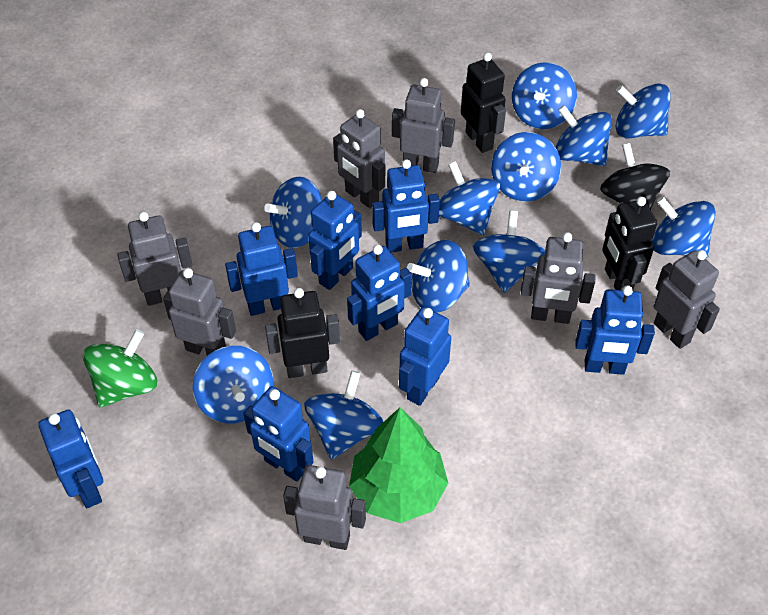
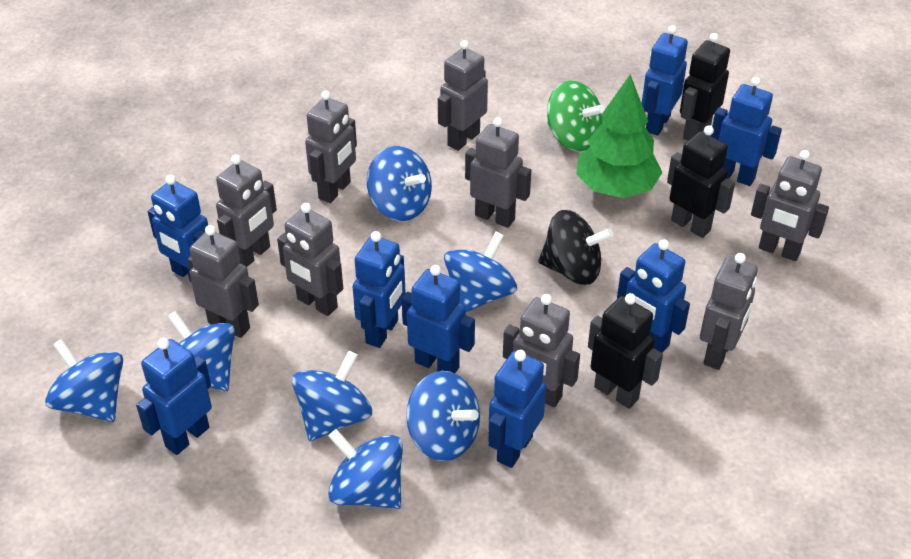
blue spinning top: [193,346,274,424] [264,177,322,248] [304,371,383,460] [407,240,470,313] [439,161,500,235] [472,211,545,293] [491,132,561,202] [512,62,577,129] [555,105,612,166] [615,83,671,138] [652,196,716,258] = 11 -> [45,339,123,422] [167,310,235,391] [292,351,372,441] [328,429,403,509] [367,146,432,221] [406,371,480,461] [444,232,517,313] = 7
grey robot: [117,212,192,306] [163,268,236,356] [283,465,366,550] [333,109,385,208] [392,78,455,173] [521,232,596,324] [654,250,720,349] = 7 -> [187,225,259,338] [216,155,277,267] [277,203,343,316] [305,90,357,203] [438,40,488,151] [465,117,531,228] [503,294,580,407] [700,253,758,370] [751,150,829,261] = 9

